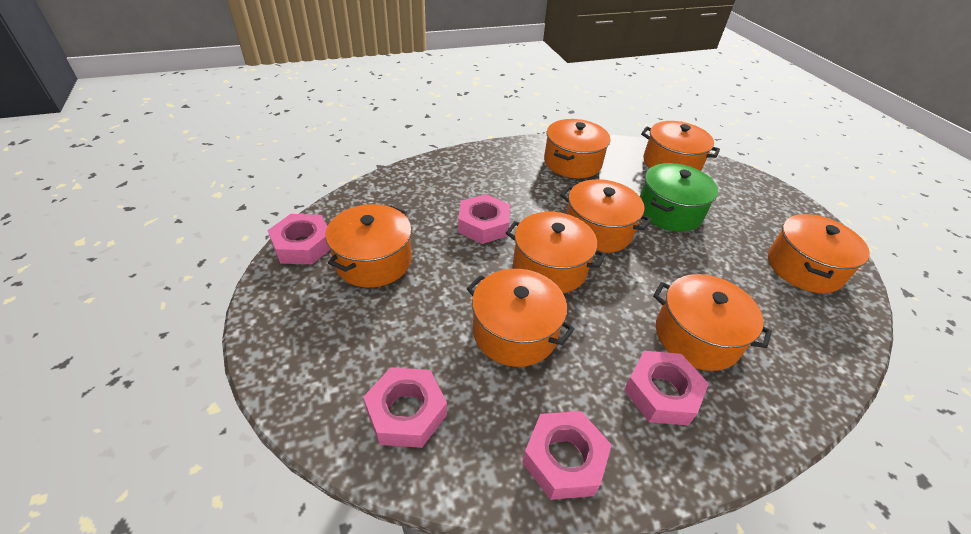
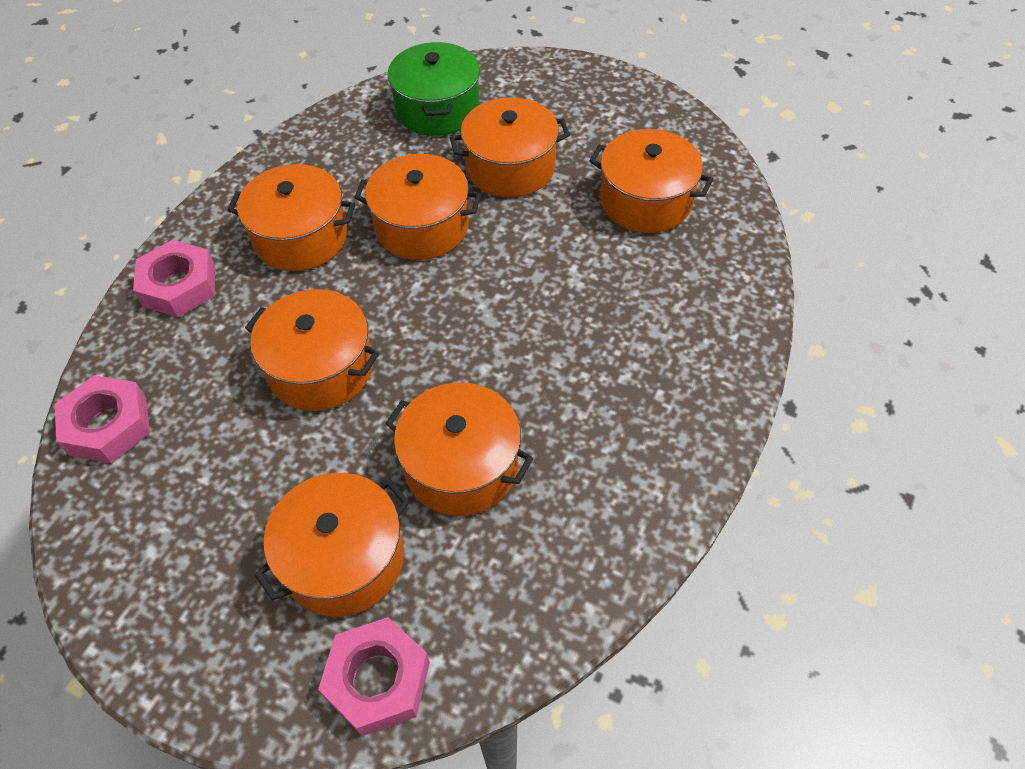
orange pot: [325,204,412,287] [466,269,574,367] [506,212,606,293] [544,119,610,178] [560,179,651,253] [641,121,720,171] [653,274,772,371] [768,214,870,293] = 8 -> [228,164,356,271] [245,289,379,411] [255,473,410,617] [354,154,481,260] [385,383,533,516] [450,97,570,198] [589,129,713,233] = 7
pink nut: [267,214,330,264] [363,367,447,448] [458,194,510,244] [522,411,612,500] [624,351,709,426] = 5 -> [55,375,150,463] [133,240,215,317] [318,617,430,736] = 3

